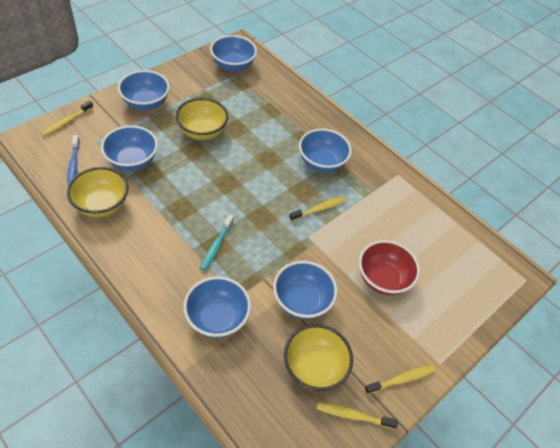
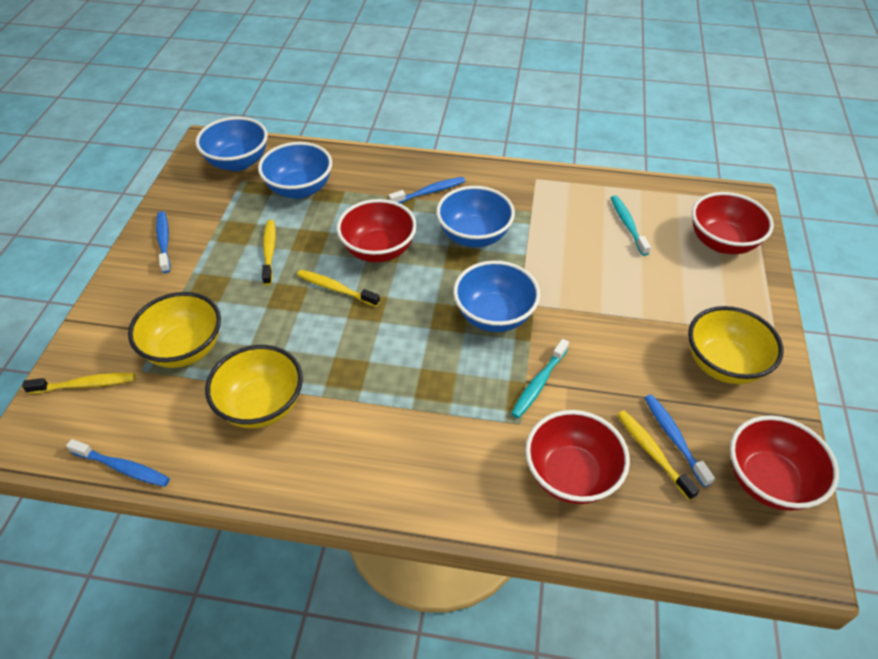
blue bowl: [101,125,158,171] [118,70,170,110] [183,276,251,338] [210,35,257,72] [273,261,337,319] [299,128,352,172] = 6 -> [196,117,268,171] [258,142,332,199] [436,186,515,247] [453,261,540,332] = 4
blue toothbrush: [67,135,80,185] = 1 -> [66,439,170,487] [156,211,171,273] [388,177,465,203] [645,395,715,487] = 4
red bowl: [359,240,420,295] = 1 -> [337,199,417,262] [525,410,630,504] [692,192,774,254] [730,415,839,511] = 4
turquoise toothbrush: [200,214,234,271] = 1 -> [511,339,569,418] [611,195,651,256] = 2

